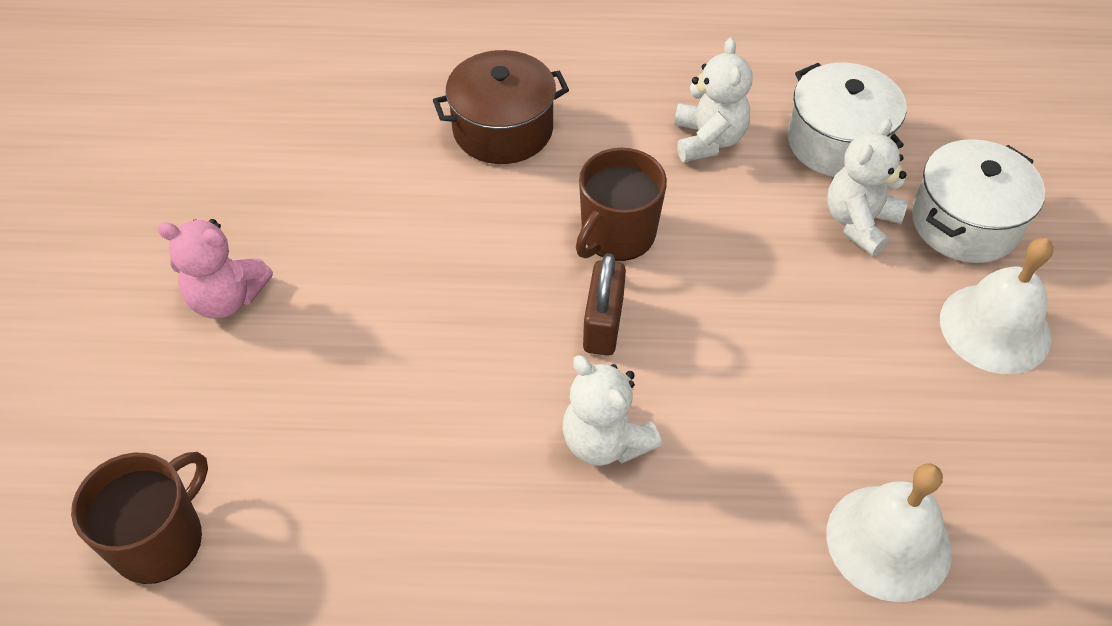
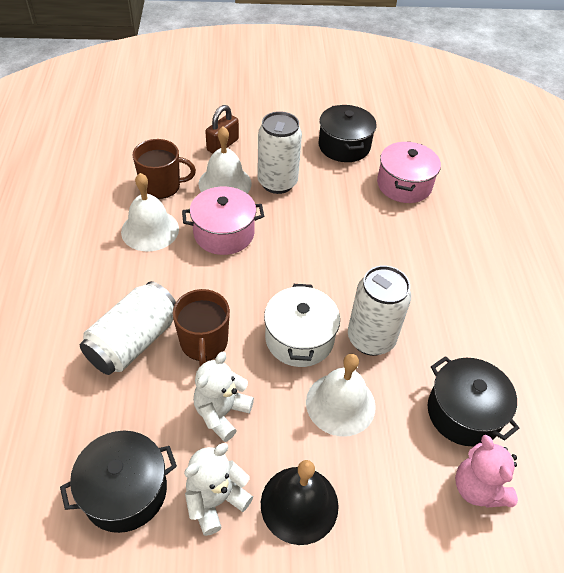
black bell: none = 0 -> [261,460,339,545] = 1
black pot: none = 0 -> [60,431,177,533] [318,105,376,162] [428,356,519,446] = 3
brown pot: [433,50,569,164] = 1 -> none = 0
pink pot: none = 0 -> [182,187,264,255] [377,141,441,203] = 2
white bell: [826,463,952,602] [940,238,1053,374] = 2 -> [121,173,179,251] [199,127,252,193] [306,354,376,437] = 3
white can: none = 0 -> [80,281,176,375] [257,111,302,194] [348,265,411,356] = 3
white pot: [788,63,907,177] [912,139,1045,263] = 2 -> [264,284,340,367] = 1
white teddy bear: [562,355,662,466] [674,37,752,162] [827,119,908,256] = 3 -> [184,443,253,536] [193,352,254,442] = 2

